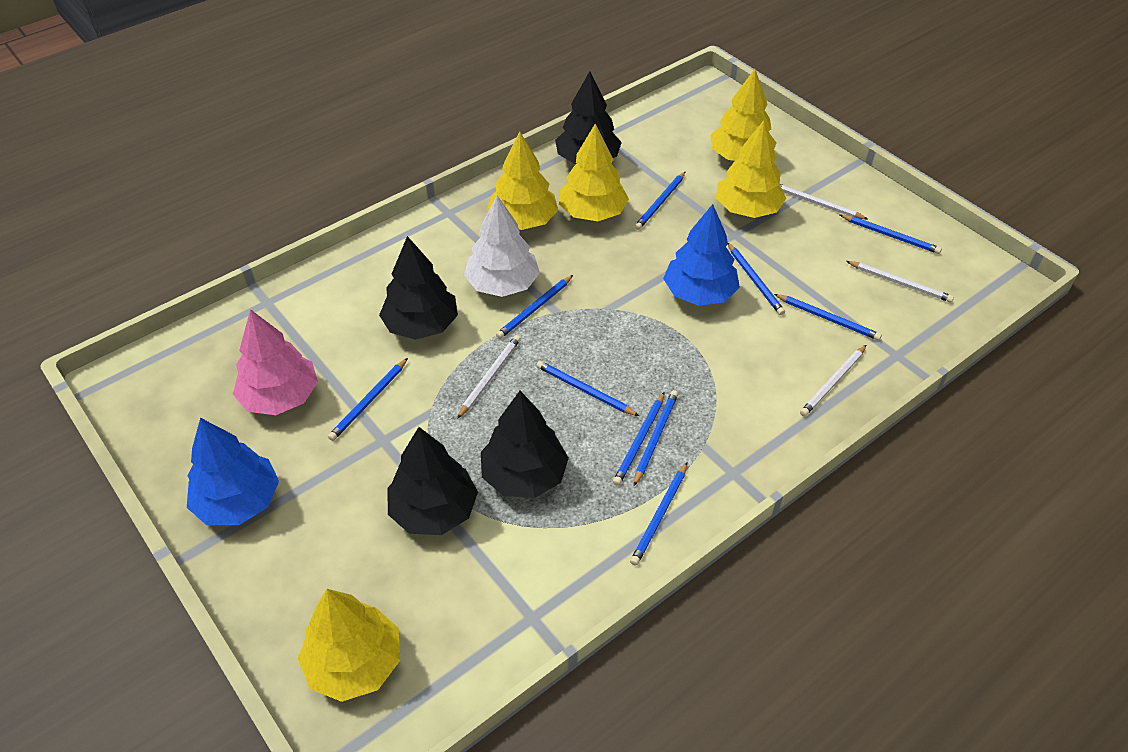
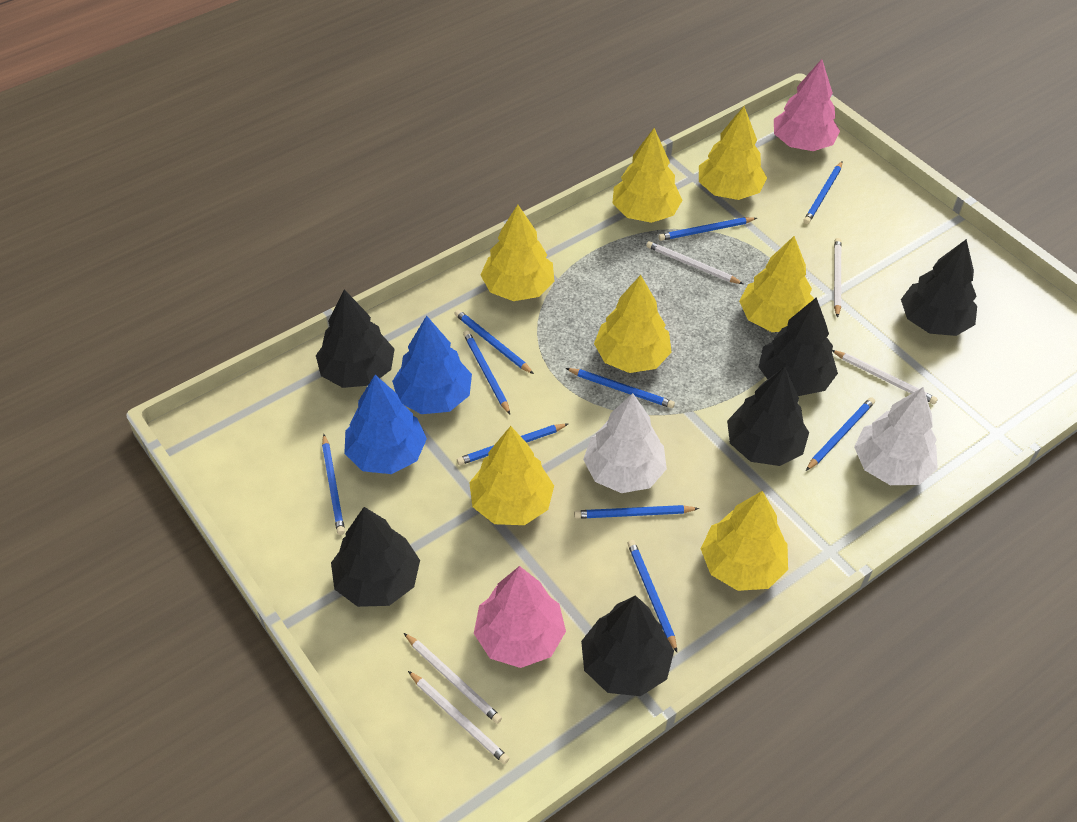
black tree: [379,236,458,340] [388,427,478,535] [481,391,569,498] [555,71,622,164] = 4 -> [316,290,395,388] [331,507,420,607] [581,595,674,696] [727,367,809,466] [758,297,838,396] [901,239,977,336] = 6
pink tree: [233,309,318,415] = 1 -> [474,566,566,668] [774,59,840,151] = 2
white pencil: [457,335,521,419] [780,184,867,219] [800,345,866,416] [846,261,954,303] = 4 -> [404,633,502,724] [408,671,509,764] [646,241,743,284] [832,350,938,404] [834,238,842,318] = 5
white tree: [464,195,540,297] = 1 -> [583,393,667,493] [854,387,938,485] = 2
yellow tree: [298,589,400,702] [487,132,558,230] [559,124,629,221] [710,69,777,161] [716,120,786,218] = 5 -> [469,426,554,525] [481,205,555,301] [594,275,672,373] [612,128,683,223] [699,106,767,200] [701,491,788,591] [739,236,814,332] = 7

